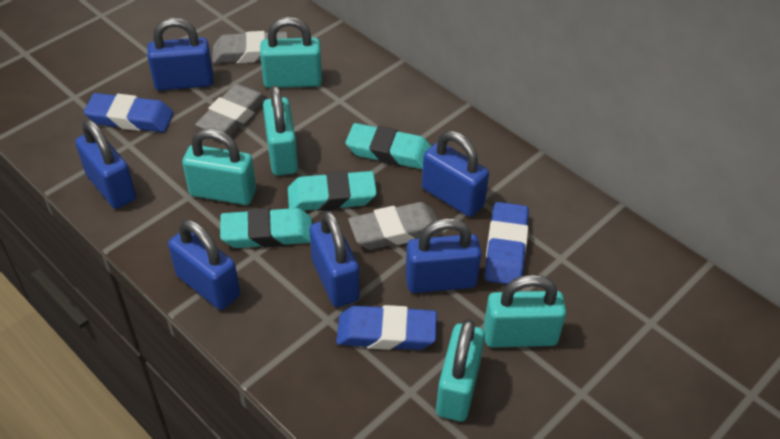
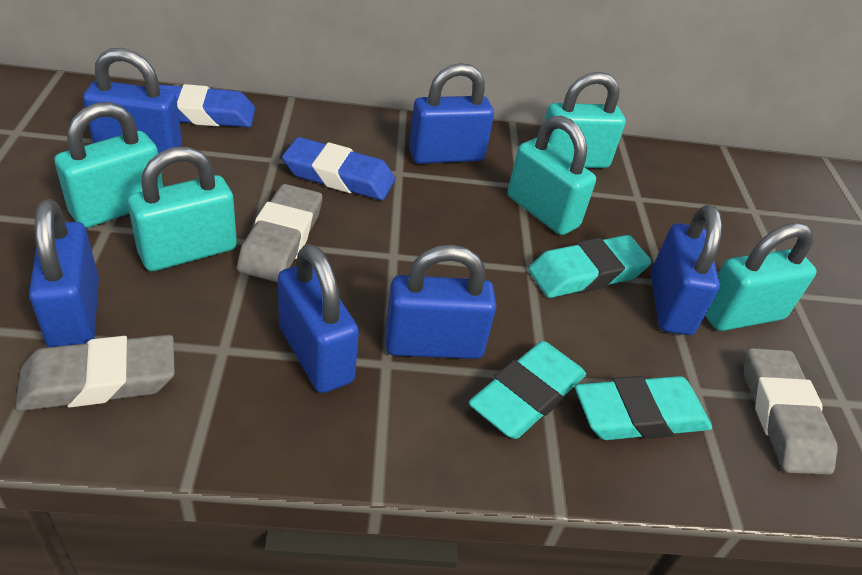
blue eraser: [84,93,174,132] [336,305,437,350] [484,202,529,284] = 3 -> [159,84,255,127] [282,137,395,200] = 2

